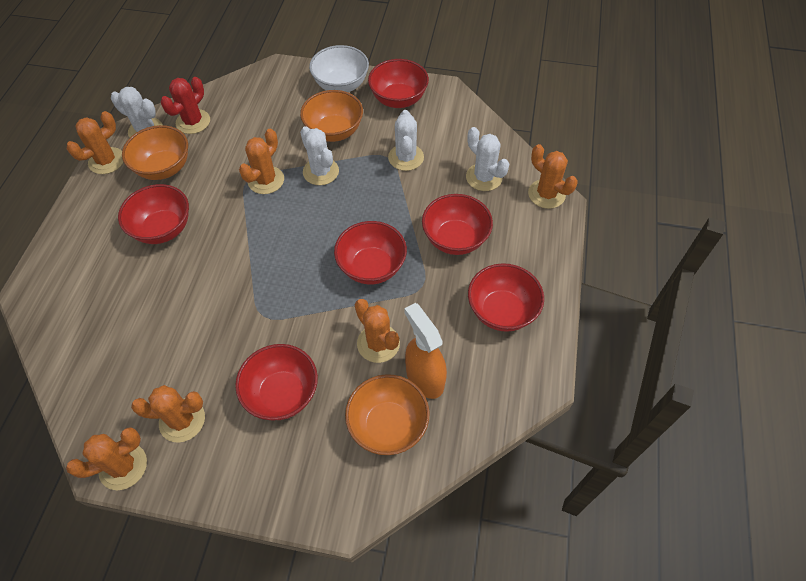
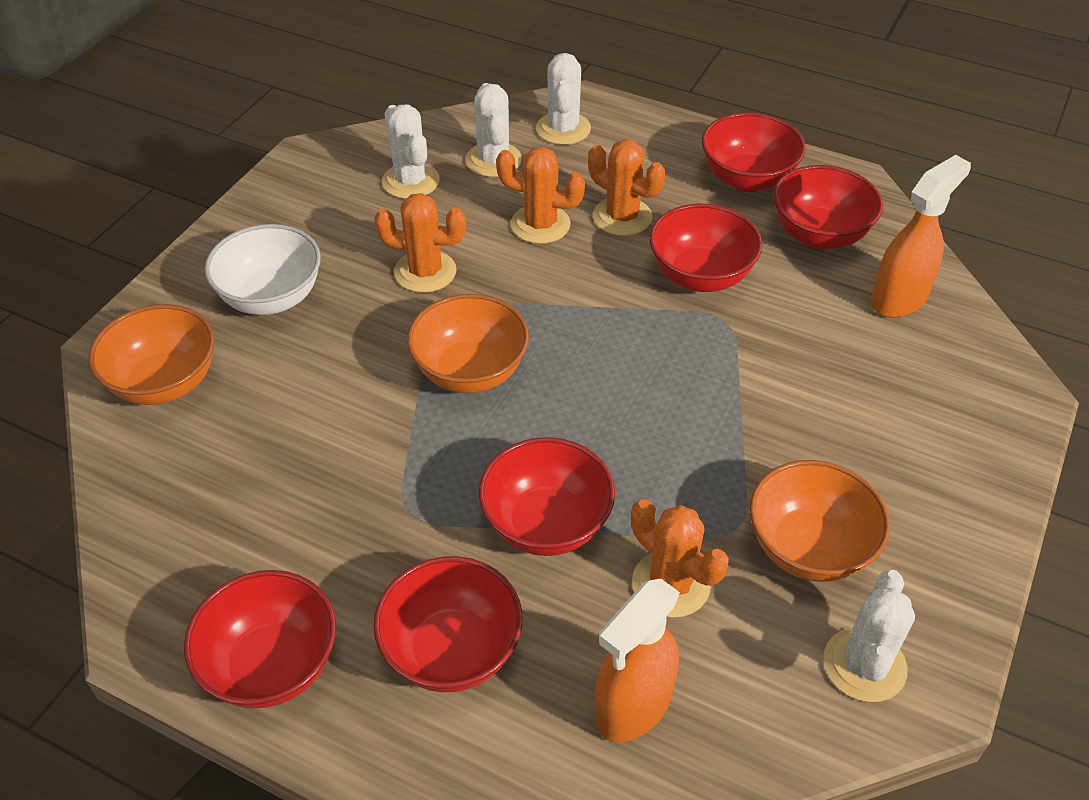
orange cactus: [66,427,147,490] [67,111,123,174] [131,385,205,443] [239,129,284,194] [355,299,400,363] [528,144,578,209] = 6 -> [374,193,466,293] [496,147,585,244] [588,139,665,236] [631,499,729,618] = 4
orange spray bottle: [404,303,447,399] = 1 -> [595,578,680,742] [871,155,971,318] = 2
red cactus: [161,77,210,134] = 1 -> none = 0

